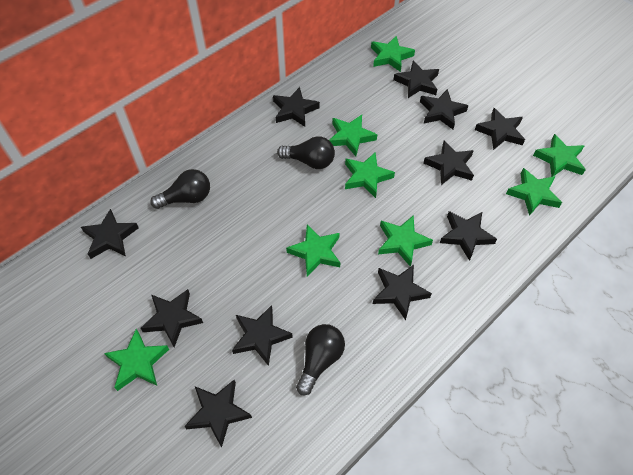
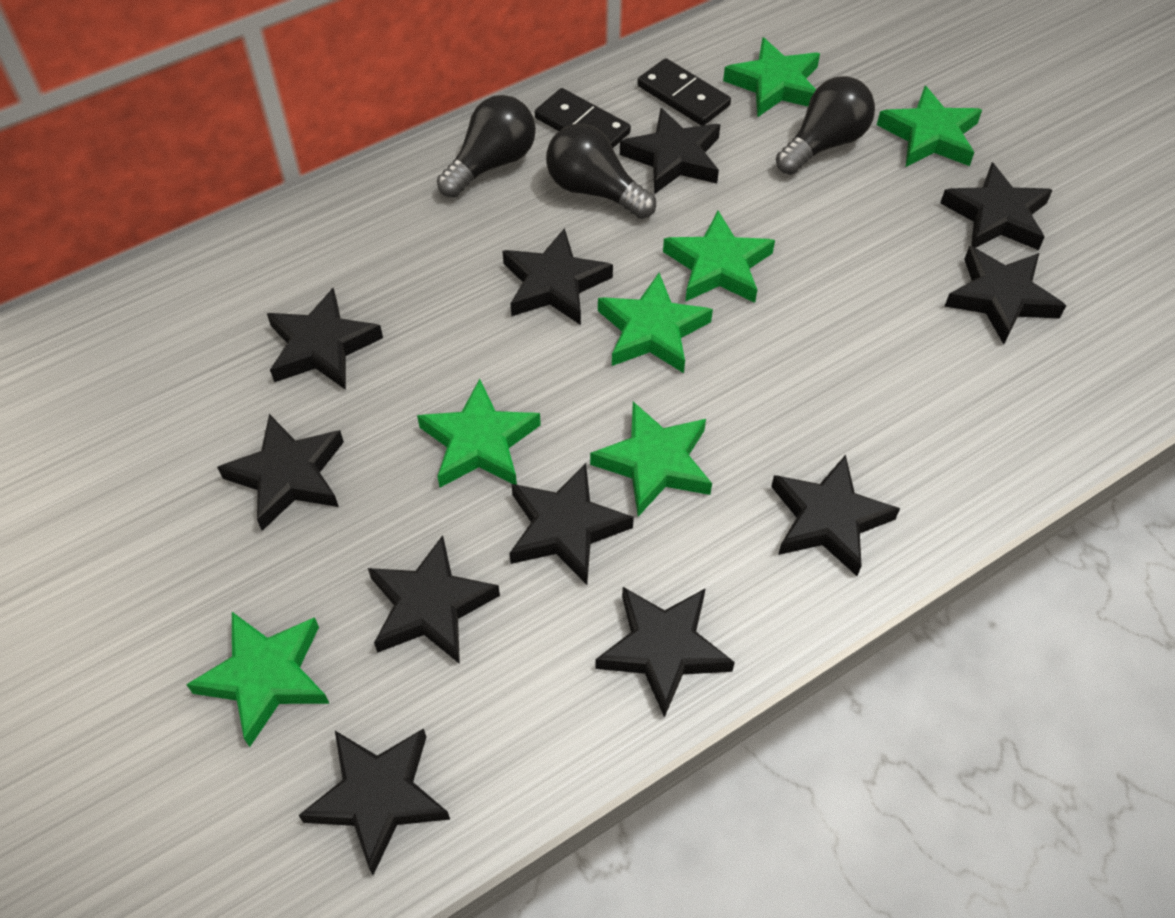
black domino: none = 0 -> [535,88,631,148] [637,58,731,126] = 2
green star: [104,329,169,391] [286,225,340,277] [329,115,377,156] [345,152,395,198] [371,36,415,72] [378,215,433,267] [506,168,562,216] [533,134,586,177] = 8 -> [186,612,330,747] [417,379,541,487] [590,402,712,517] [598,273,713,373] [663,211,775,303] [723,37,820,118] [877,86,982,167] = 7

